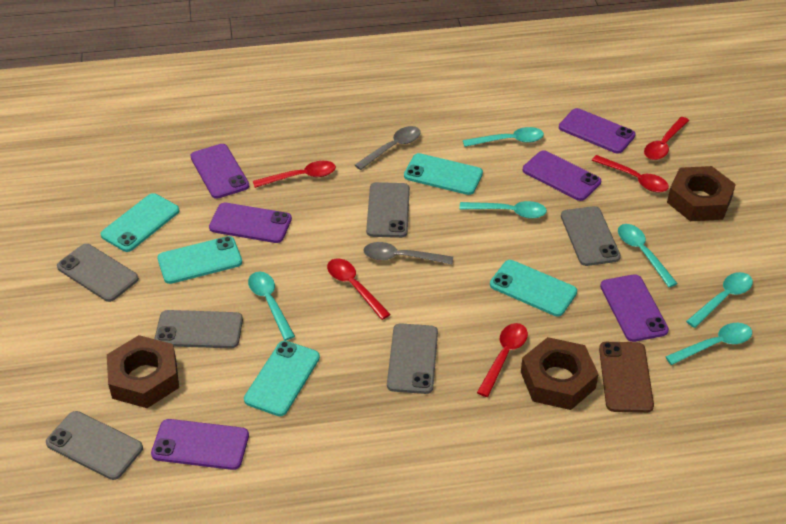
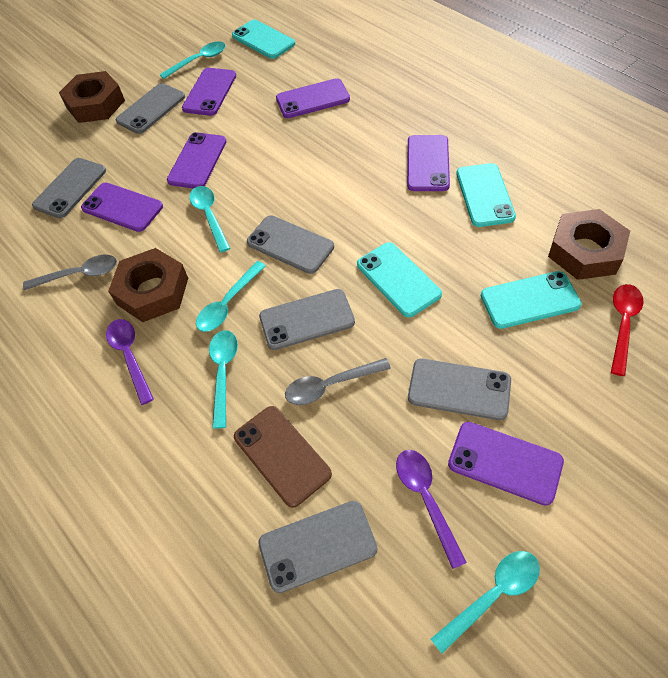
purple spoon: none = 0 -> [106,319,154,405] [396,450,467,569] = 2
red spoon: [253,161,336,188] [327,258,391,320] [477,323,528,397] [592,155,669,192] [644,117,689,160] = 5 -> [611,284,644,376] = 1
turquoise phone: [101,193,179,252] [157,236,242,284] [244,341,320,416] [404,153,483,195] [490,260,577,316] = 5 -> [232,20,295,59] [357,242,442,317] [456,163,516,227] [481,271,582,329] = 4
turquoise spoon: [248,272,295,340] [459,201,547,219] [463,127,544,147] [618,224,678,287] [665,323,752,365] [686,272,753,328] = 6 -> [160,41,225,79] [189,186,230,252] [196,261,266,332] [209,330,238,429] [431,551,540,654] = 5

